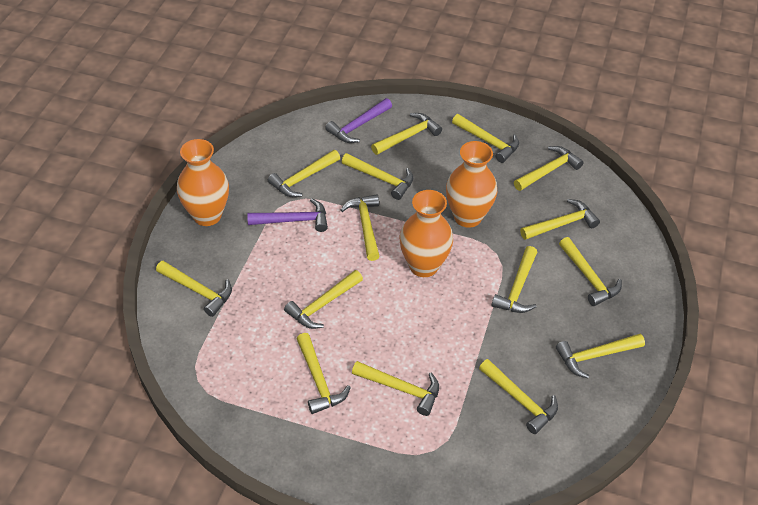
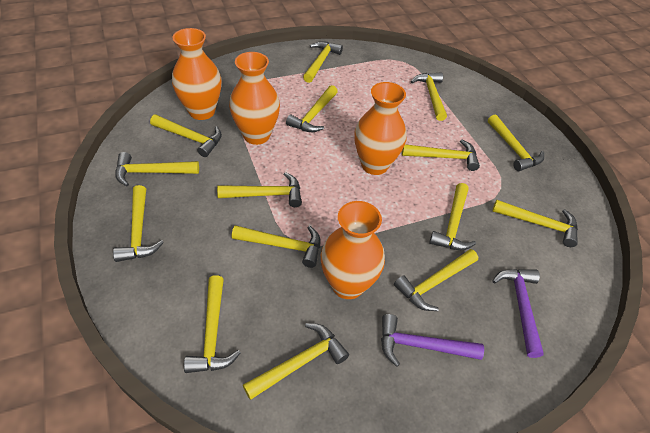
orange vase: [177,139,229,226] [399,190,453,277] [446,141,497,228] = 3 -> [172,28,221,120] [229,52,280,145] [321,201,385,299] [354,82,406,175] = 4

